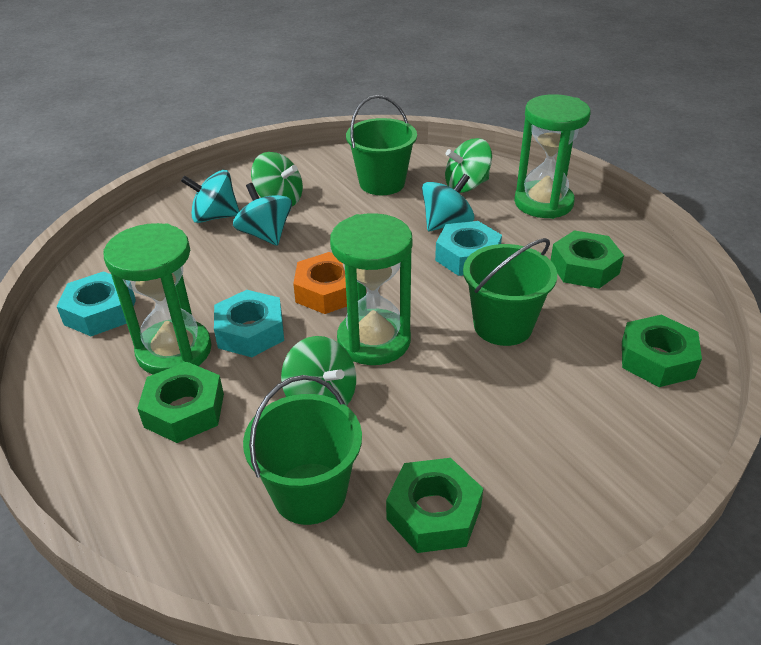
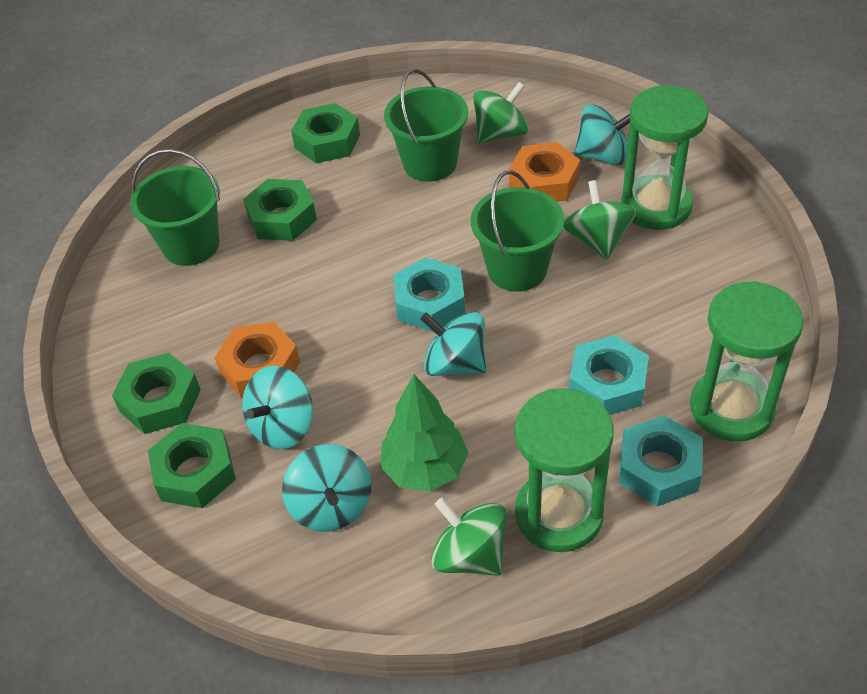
green tree: none = 0 -> [381,374,468,492] = 1
orange nut: [293,252,347,314] = 1 -> [215,322,300,398] [509,142,580,202] = 2
turquoise spinning top: [181,170,240,223] [233,183,292,246] [422,174,475,231] = 3 -> [242,366,313,449] [282,444,371,531] [421,312,486,376] [574,104,630,165] = 4

